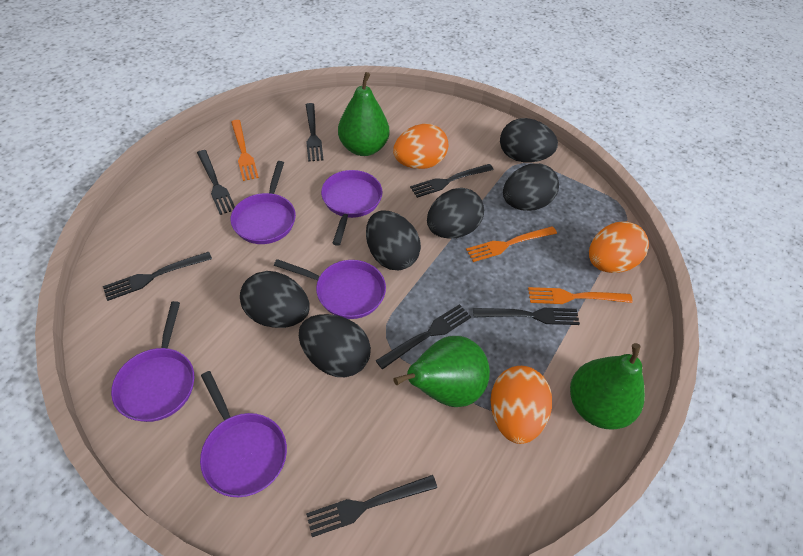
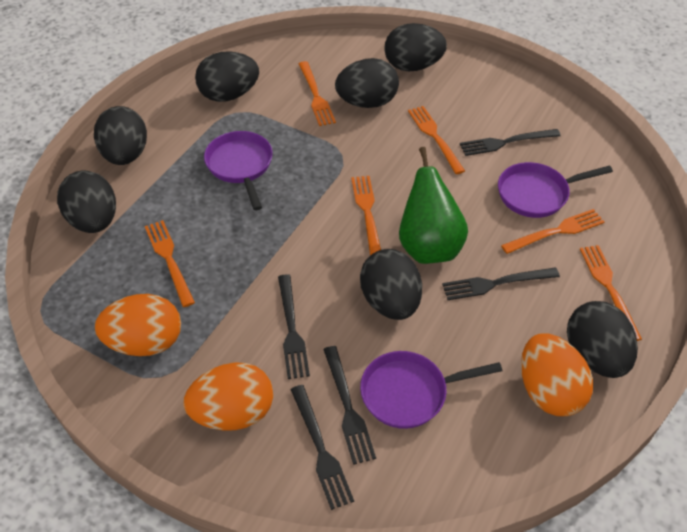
black egg: [240,271,309,328] [299,314,371,377] [366,210,421,270] [427,188,484,238] [500,118,558,162] [503,163,559,211] = 6 -> [57,171,116,233] [94,106,147,165] [195,51,259,102] [335,58,399,108] [360,249,422,320] [384,23,447,71] [567,301,638,378] = 7
black fork: [103,252,212,301] [197,150,235,215] [306,103,323,161] [306,475,437,537] [376,304,471,370] [410,164,494,198] [473,308,580,325] = 7 -> [278,274,310,379] [290,385,354,510] [323,346,376,465] [442,267,560,300] [460,129,561,156] = 5
green pear: [338,72,389,156] [393,336,490,407] [570,343,645,429] = 3 -> [399,147,468,264] = 1
orange fork: [231,120,259,181] [466,226,557,262] [528,287,633,304] = 3 -> [145,220,195,307] [299,61,336,126] [351,176,381,256] [408,106,465,174] [501,209,604,254] [580,245,642,341] = 6
purple pan: [111,301,194,422] [200,371,287,497] [230,161,296,244] [274,259,386,319] [321,170,383,246] = 5 -> [204,131,273,210] [360,351,502,429] [498,162,613,218] = 3

